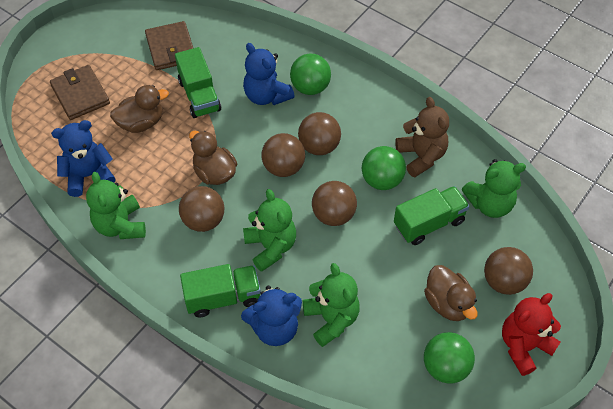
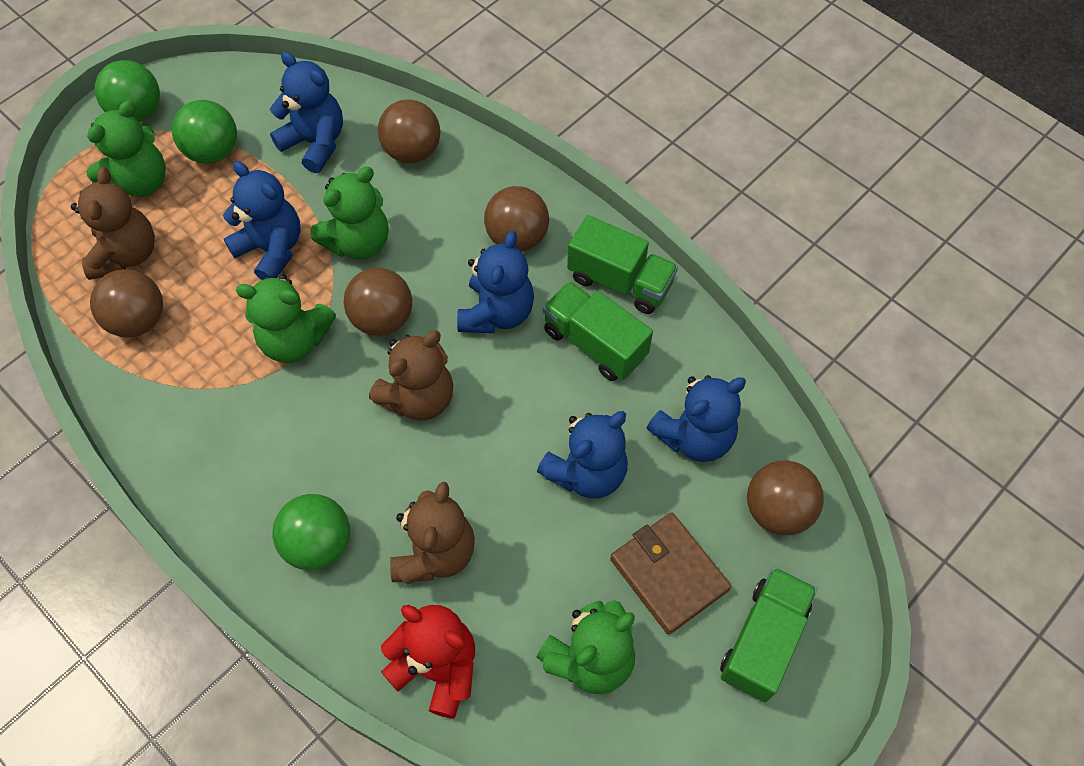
blue teddy bear: [51,120,116,197] [241,286,302,346] [243,43,294,105] = 3 -> [223,161,300,280] [270,51,343,173] [457,231,534,333] [537,411,628,498] [647,375,746,462] = 5
brown duck: [110,85,169,133] [189,131,237,185] [424,265,478,321] = 3 -> none = 0
brown teddy bear: [395,97,449,177] = 1 -> [71,167,155,280] [369,330,453,421] [390,482,475,584] = 3
brown wallet: [50,65,110,120] [145,21,193,70] = 2 -> [610,512,731,634] = 1

